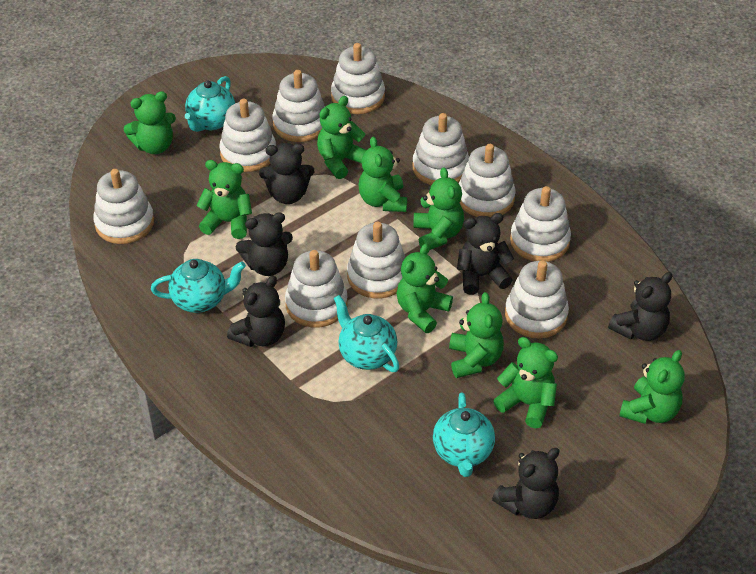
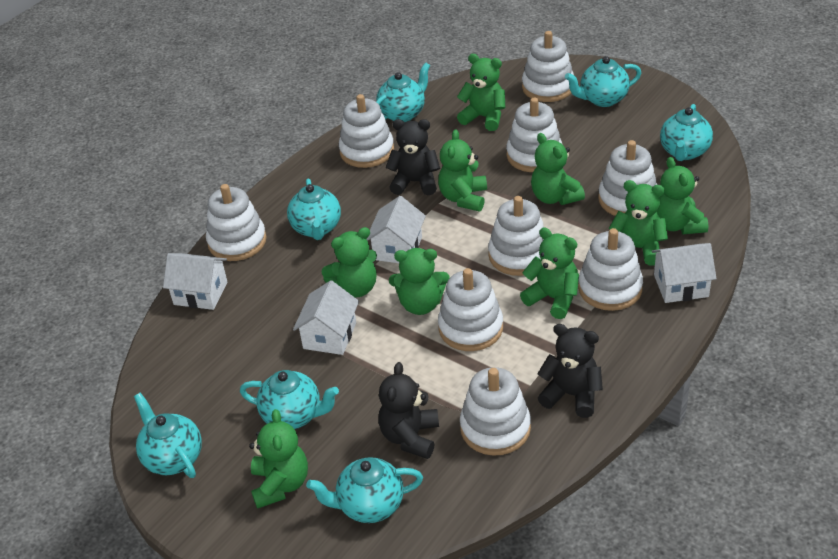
black teddy bear: [227,276,285,347] [236,212,293,276] [259,143,314,204] [457,213,514,295] [492,448,560,519] [608,272,672,341] = 6 -> [378,362,439,459] [386,119,440,195] [538,324,603,418] = 3
turquoise teapot: [151,259,246,313] [185,76,235,132] [334,295,399,372] [433,392,495,477] = 4 -> [134,393,202,478] [240,370,339,429] [287,178,341,240] [306,457,423,523] [376,62,430,122] [565,56,641,107] [660,104,713,161] = 7
white house: none = 0 -> [163,253,227,310] [293,280,359,355] [367,196,426,263] [652,243,717,303] = 4
white stacking toy: [93,169,154,244] [219,99,276,172] [273,70,325,142] [285,250,348,327] [331,43,385,114] [347,222,405,298] [413,113,469,185] [459,144,515,217] [505,260,569,339] [510,186,571,262] = 10 -> [206,184,267,261] [339,94,394,168] [438,268,503,351] [460,367,531,456] [488,196,544,276] [506,98,562,172] [522,31,574,102] [578,228,643,311] [598,140,657,216] = 9

